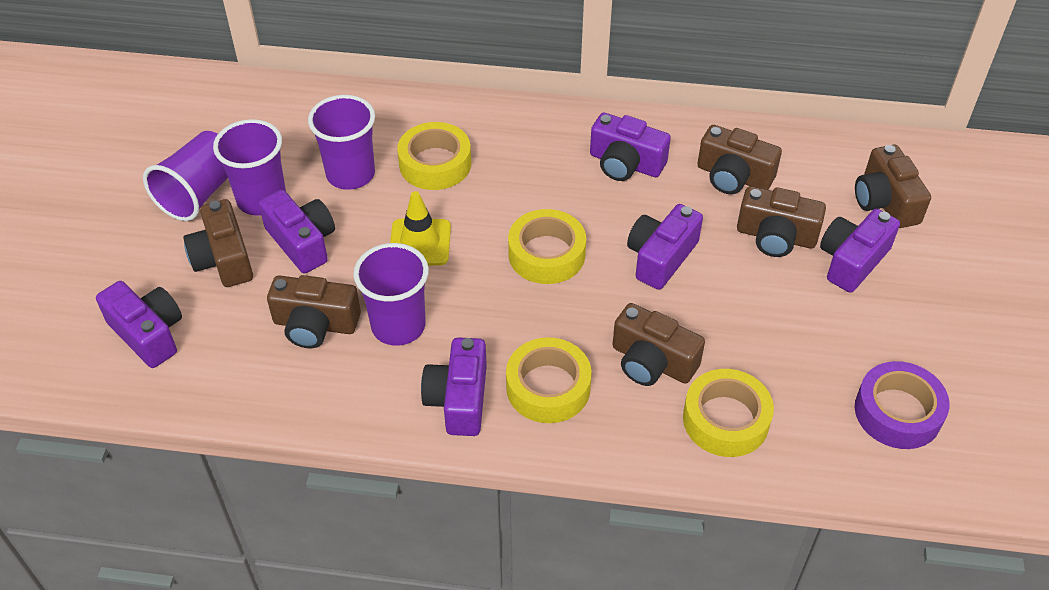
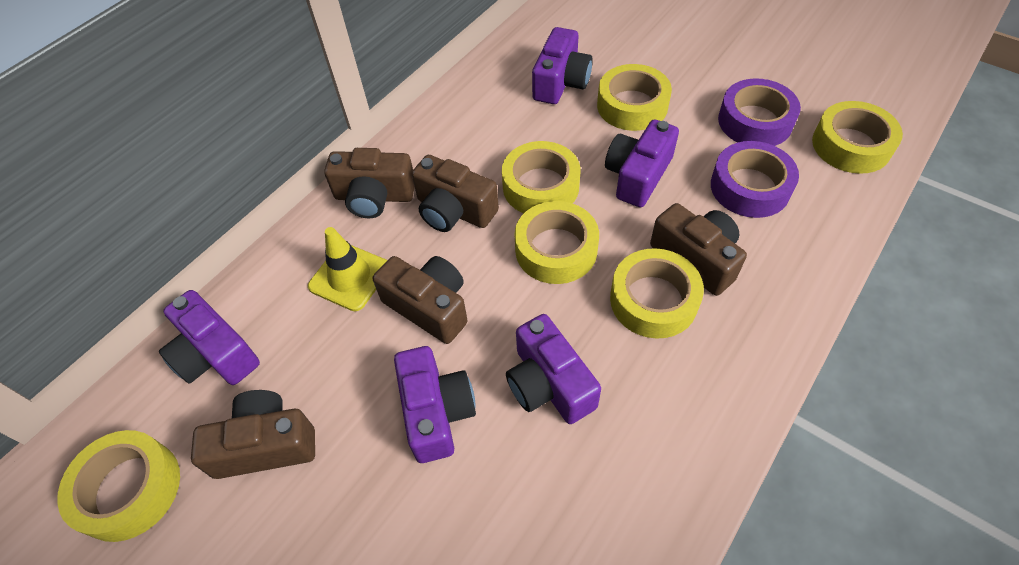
brown camera: [183,199,253,287] [267,275,361,349] [612,303,705,386] [697,125,782,194] [737,186,826,257] [855,145,931,228] = 6 -> [191,390,315,479] [324,148,415,218] [373,256,468,344] [412,155,499,232] [650,203,747,296] = 5
purple camera: [96,281,182,368] [259,190,335,273] [421,338,487,436] [590,113,671,181] [627,204,703,290] [820,209,900,293] = 6 -> [159,290,260,385] [394,346,476,463] [506,314,601,424] [532,27,593,104] [605,119,679,207] = 5
purple cup: [143,131,228,221] [213,119,286,216] [308,95,375,190] [353,243,429,346] = 4 -> none = 0
purple tape: [855,361,949,449] = 1 -> [711,141,799,218] [718,78,801,146] = 2
yellow tape: [397,122,471,190] [506,337,592,423] [508,209,586,284] [683,369,774,457] = 4 -> [57,430,180,542] [502,141,580,213] [515,201,599,284] [597,64,672,131] [610,248,704,339] [812,101,903,174] = 6

